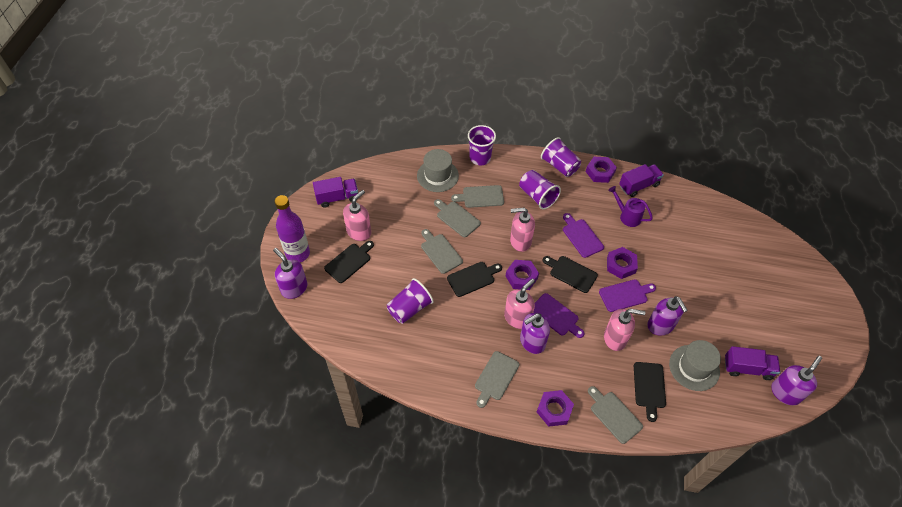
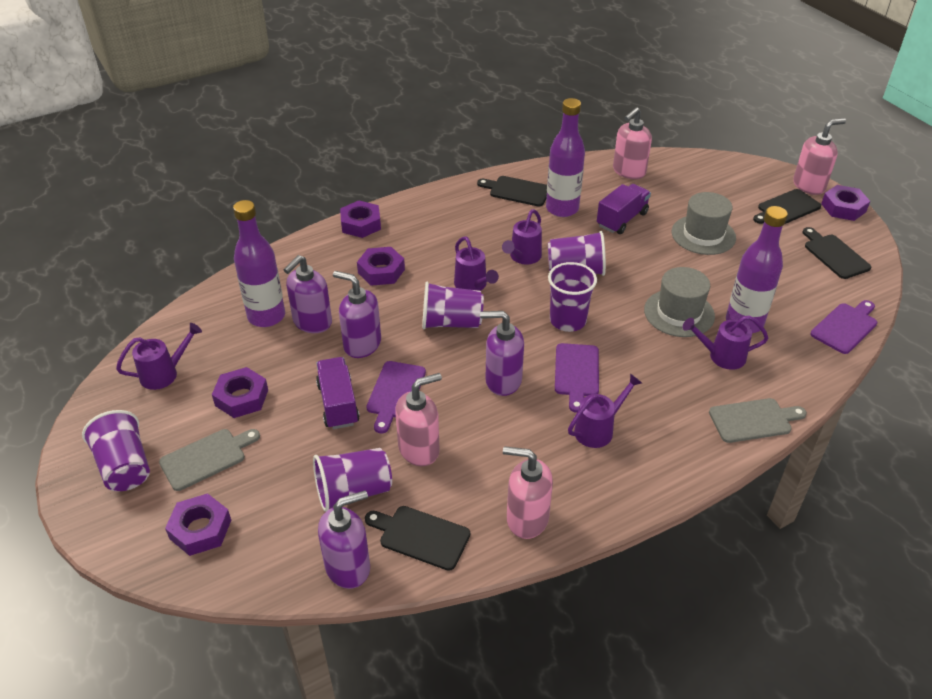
grey cutting board: [421,229,463,274] [434,199,481,237] [451,185,504,208] [475,351,519,408] [588,386,643,444] = 5 -> [159,429,260,491] [709,398,807,443] = 2
purple bottle: [275,195,310,262] = 1 -> [233,200,285,327] [546,98,585,217] [726,206,788,333] = 3
purple cup: [387,278,434,324] [468,125,496,165] [519,170,561,210] [541,137,581,177] = 4 -> [82,410,150,491] [313,448,392,512] [422,282,484,329] [548,231,606,276] [548,262,597,332] = 5
purple nut: [506,260,539,290] [537,390,574,427] [586,157,617,183] [607,247,638,279] = 4 -> [165,493,231,556] [212,367,268,418] [340,200,381,238] [357,247,405,286] [821,185,870,221] = 5
purple truck: [313,177,358,208] [619,164,664,197] [725,346,780,380] = 3 -> [316,357,360,429] [597,184,651,234] = 2
purple watering can: [608,186,653,227] = 1 -> [116,323,202,390] [454,236,499,291] [502,209,542,264] [568,373,642,448] [683,315,768,370] = 5

